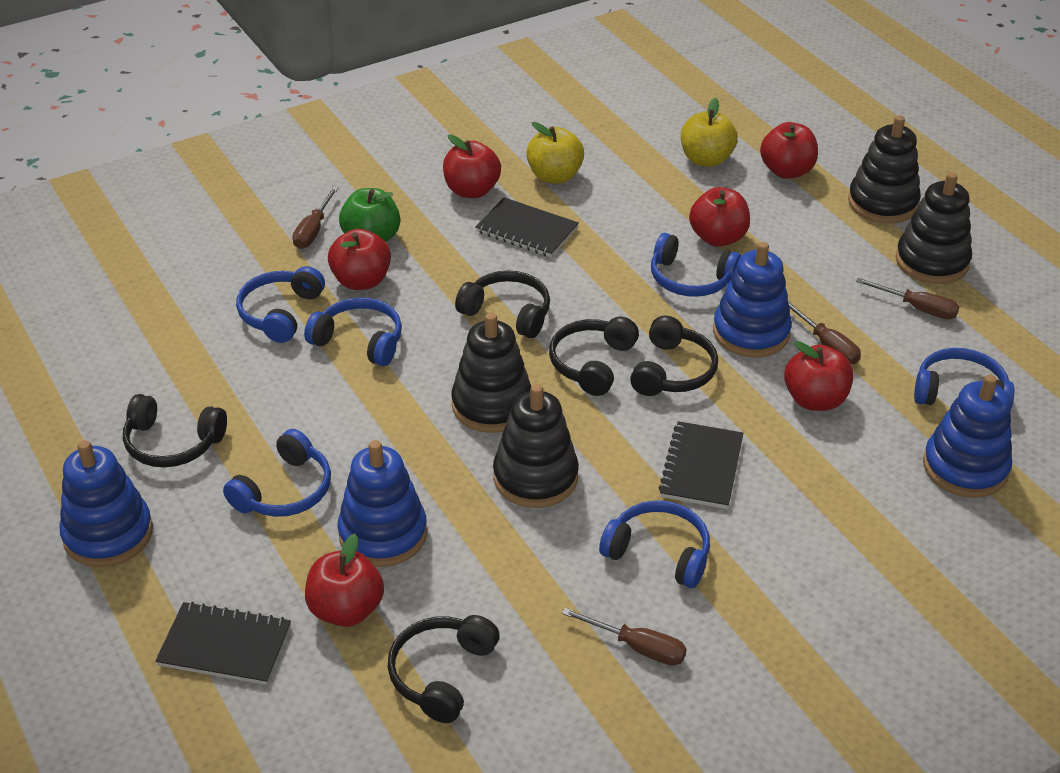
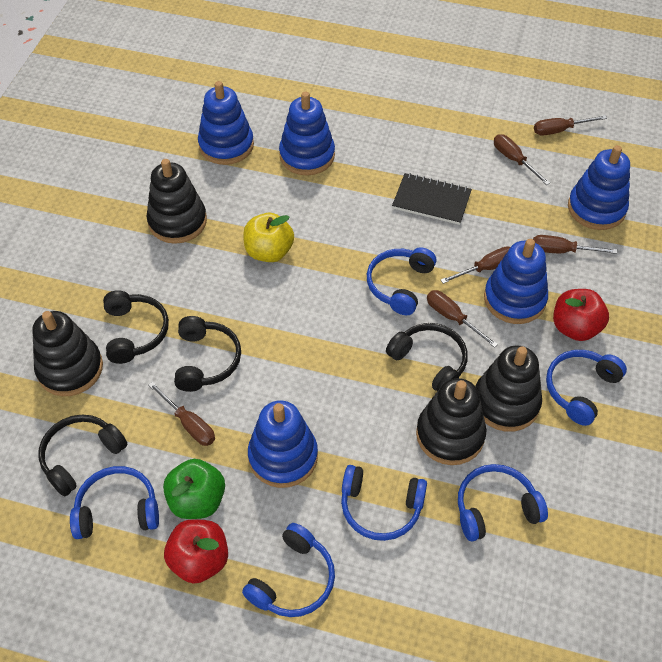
black headphones: [123,394,227,468] [388,615,500,723] [455,270,550,338] [549,317,639,396] [630,315,718,396] = 5 -> [38,414,128,496] [103,290,169,364] [174,316,241,392] [386,323,468,391] = 4
black notebook: [155,601,291,685] [475,197,579,257] [659,421,743,509] = 3 -> [392,173,472,225] = 1
blue stacking toy: [60,440,153,567] [338,440,427,567] [713,242,792,358] [923,375,1012,498] = 4 -> [198,81,254,165] [248,400,318,488] [279,91,335,175] [484,239,548,324] [568,145,630,230] = 5
brown screwdriver: [292,187,338,249] [562,608,686,666] [788,301,861,364] [856,278,959,319] = 4 -> [148,382,215,446] [427,290,498,348] [441,246,510,284] [494,134,550,185] [533,235,617,254] [534,115,607,136] = 6
red apple: [305,534,384,627] [328,229,391,290] [443,134,501,198] [689,187,750,247] [760,122,818,179] [784,341,854,411] = 6 -> [164,519,228,584] [553,289,609,341] = 2
yellow apple: [526,122,584,184] [681,98,738,167] = 2 -> [243,213,294,262] = 1

